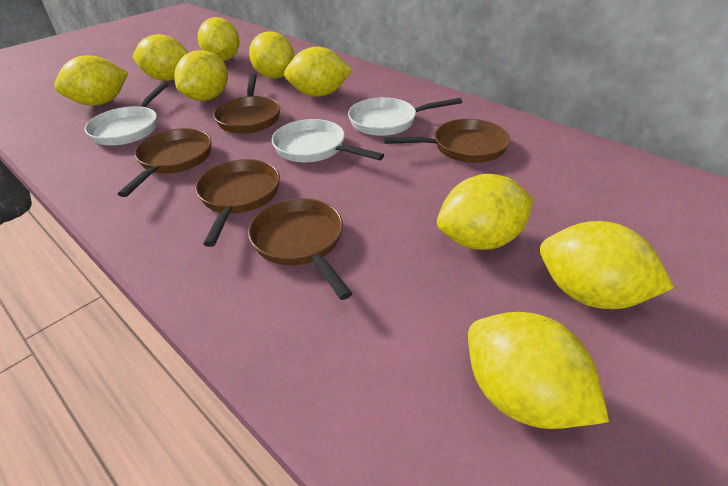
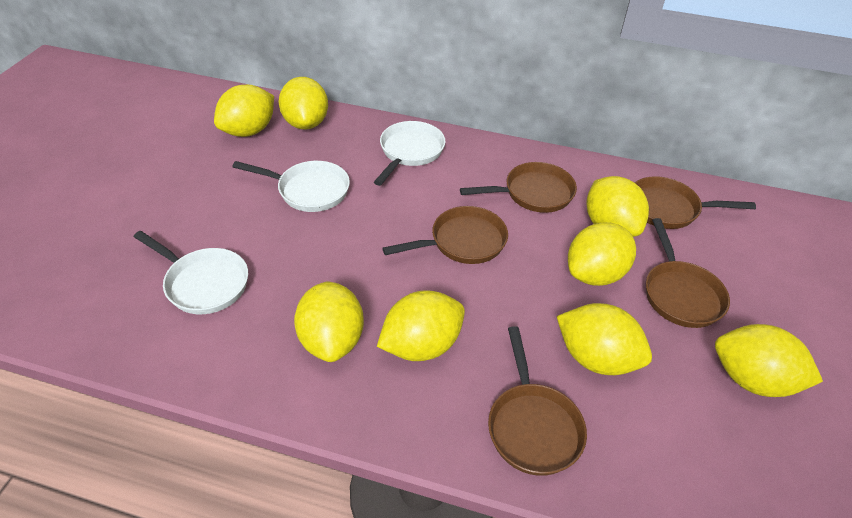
yellow lemon: [54,55,128,106] [133,34,188,81] [174,50,228,101] [198,17,240,61] [249,31,295,79] [284,47,352,97] [437,174,534,250] [468,312,609,429] [540,221,674,309] = 9 -> [214,85,274,137] [279,77,328,129] [294,281,364,362] [377,290,465,361] [556,303,652,375] [568,222,636,286] [586,176,649,237] [715,324,823,397] = 8

